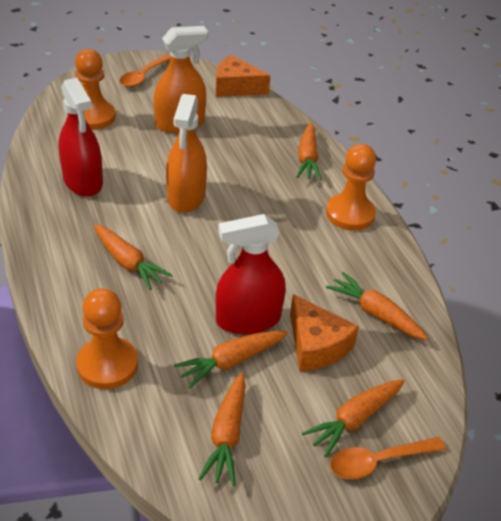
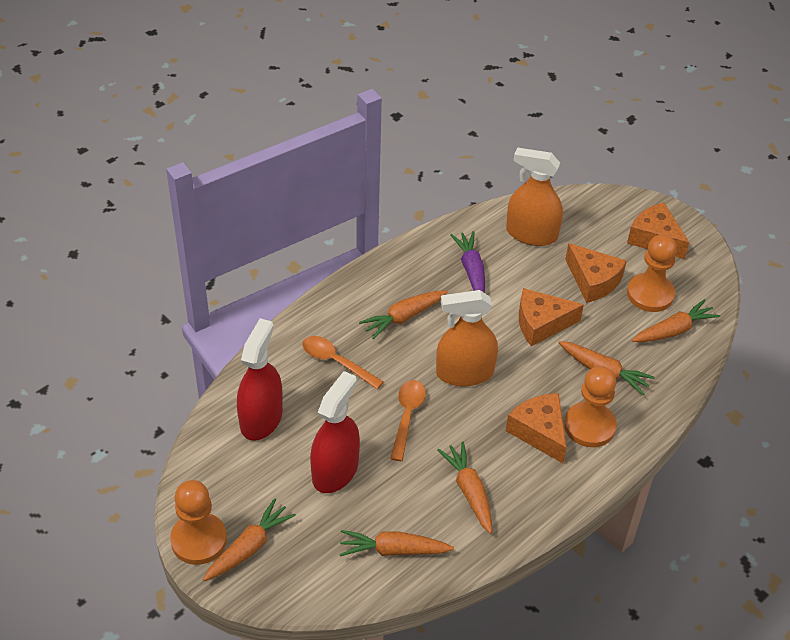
orange cheese: [216,55,270,97] [290,294,359,371] = 2 -> [506,393,567,463] [519,288,584,346] [565,243,627,303] [627,202,690,259] = 4
purple carrot: none = 0 -> [450,231,485,293] = 1

